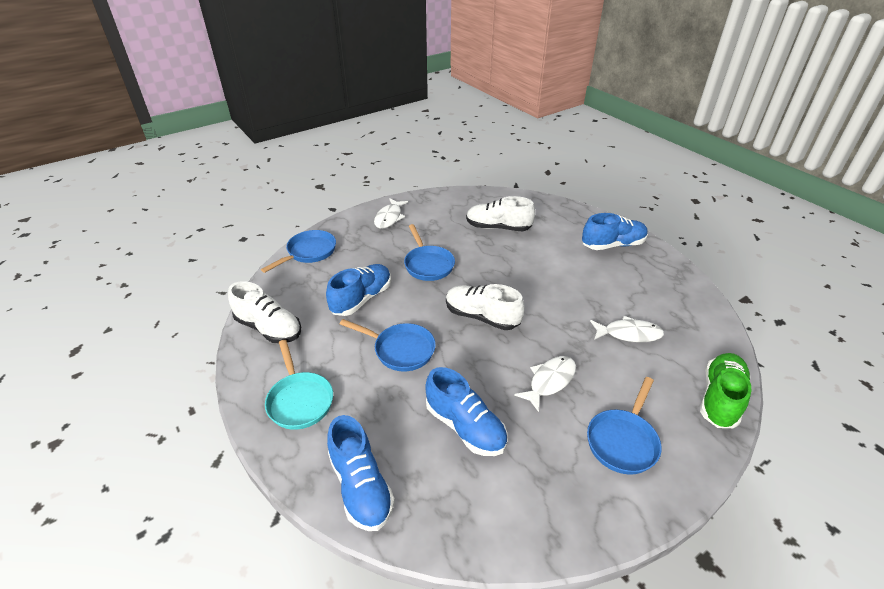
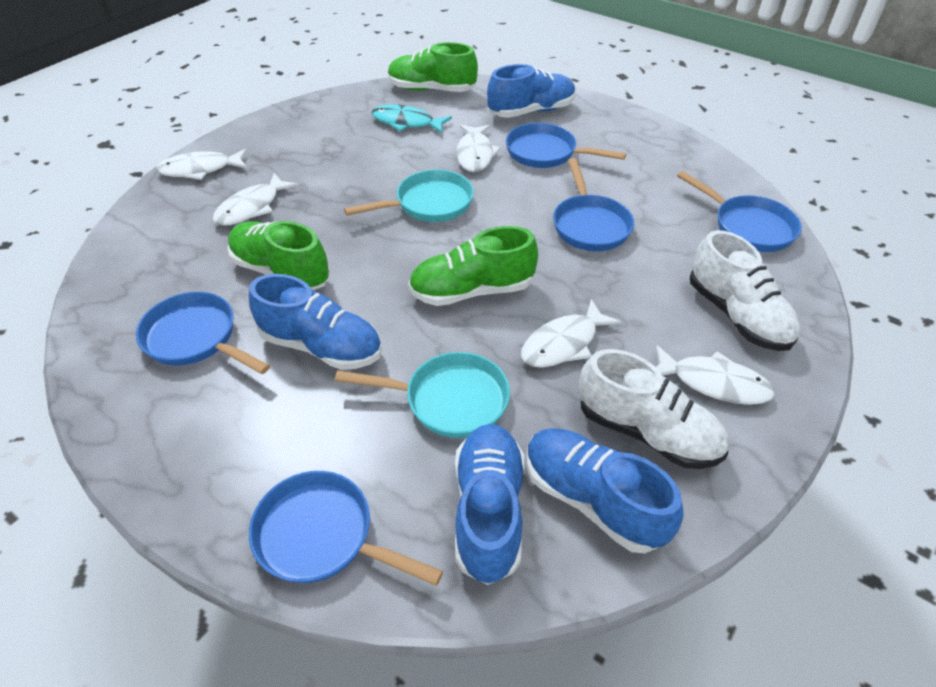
blue pan: [261,230,336,273] [340,319,436,371] [404,224,455,281] [587,377,662,475] = 4 -> [136,292,270,374] [249,471,443,586] [506,123,626,168] [553,158,634,251] [677,171,802,252] = 5
green shoe: [700,353,751,428] = 1 -> [228,221,330,290] [388,42,478,92] [408,226,538,306] = 3
turquoise fish: none = 0 -> [371,104,452,133] = 1
turquoise pan: [265,340,333,430] = 1 -> [335,352,510,438] [344,170,474,222] = 2
white fish: [374,198,408,229] [514,356,576,412] [590,316,664,342] = 3 -> [156,149,247,180] [213,173,299,226] [456,124,501,172] [521,299,622,368] [656,345,775,405] = 5
white shoe: [228,281,301,343] [446,284,525,330] [466,196,535,231] = 3 -> [578,349,729,469] [690,230,800,351] = 2

